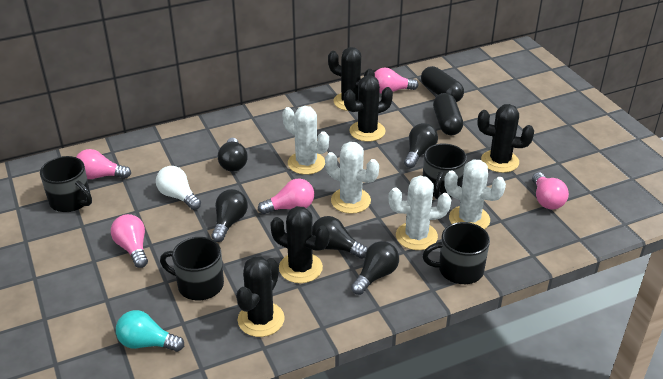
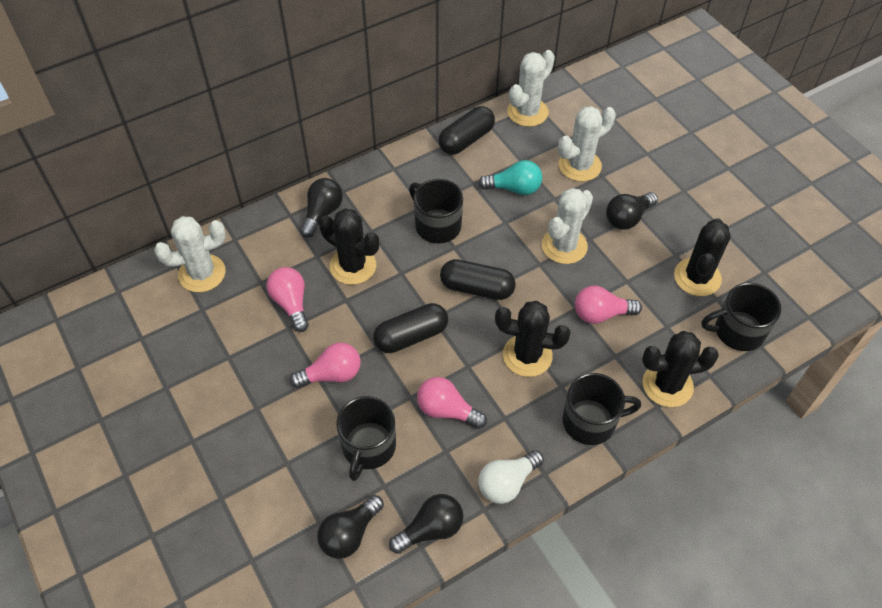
black cactus: [236,256,285,337] [270,206,330,283] [328,47,375,111] [344,75,393,142] [478,104,534,173] = 5 -> [319,209,379,285] [495,301,571,377] [642,331,719,407] [674,218,731,296] = 4
black capsule: [421,66,464,102] [433,93,463,135] = 2 -> [373,303,448,353] [439,106,495,155] [440,259,516,300] = 3
black light bulb: [211,189,248,242] [218,138,248,172] [312,216,368,259] [351,241,399,295] [404,123,438,168] = 5 -> [300,178,343,238] [317,495,384,559] [389,494,463,554] [606,192,658,230] = 4
pink light bulb: [76,149,131,179] [111,214,148,268] [258,179,314,214] [375,68,418,94] [532,172,569,210] = 5 -> [267,267,309,332] [290,342,360,388] [417,377,487,429] [575,286,642,324] = 4

